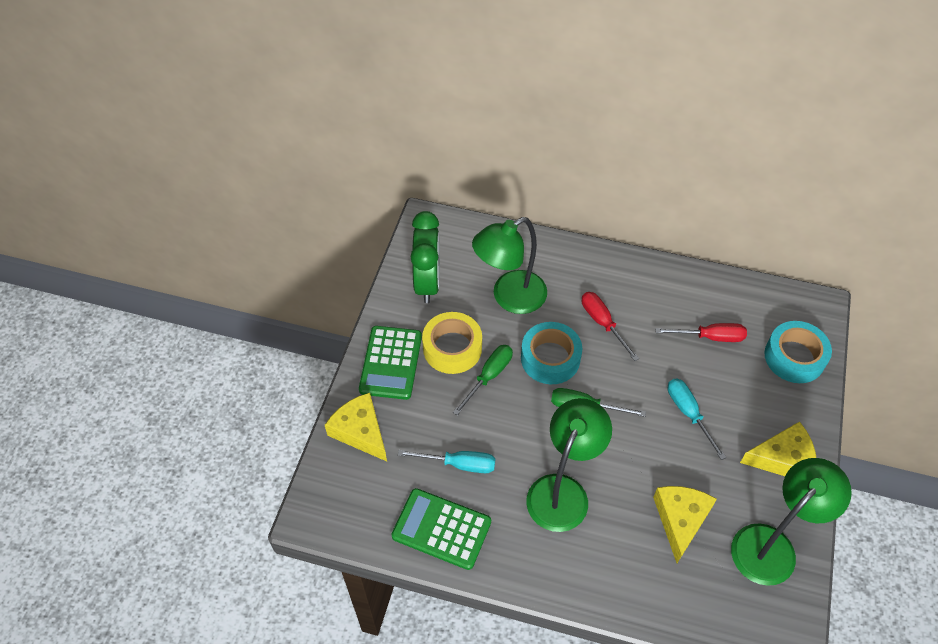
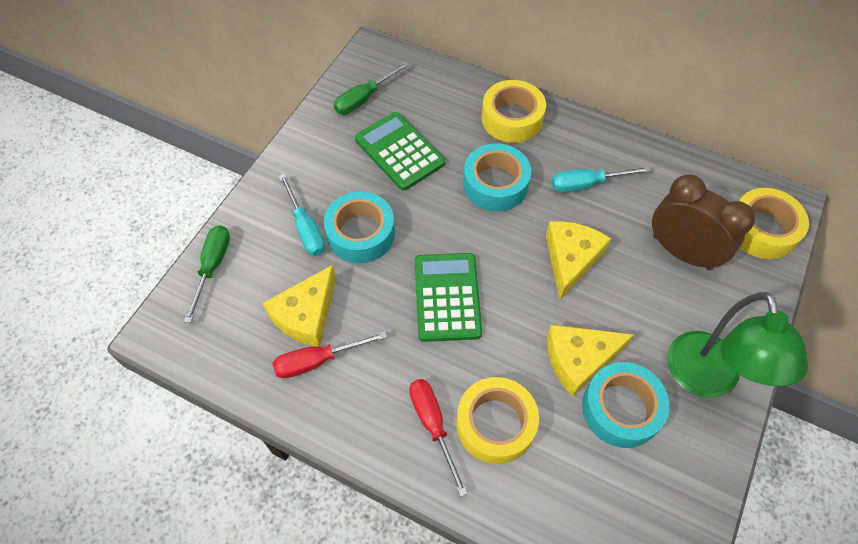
brown clock: none = 0 -> [652,174,755,270] = 1
green clock: [411,211,440,303] = 1 -> none = 0
green lamp: [472,217,547,314] [526,398,612,532] [731,458,852,586] = 3 -> [667,292,808,398] = 1
turquoise tape: [521,322,582,384] [764,321,832,383] = 2 -> [324,191,395,263] [463,143,531,212] [582,362,669,448] = 3
yellow tape: [422,312,482,374] = 1 -> [456,377,539,464] [482,80,546,143] [739,188,809,259] = 3

